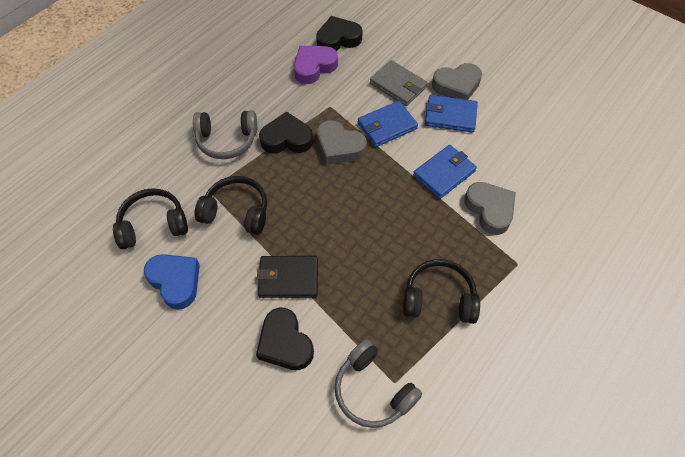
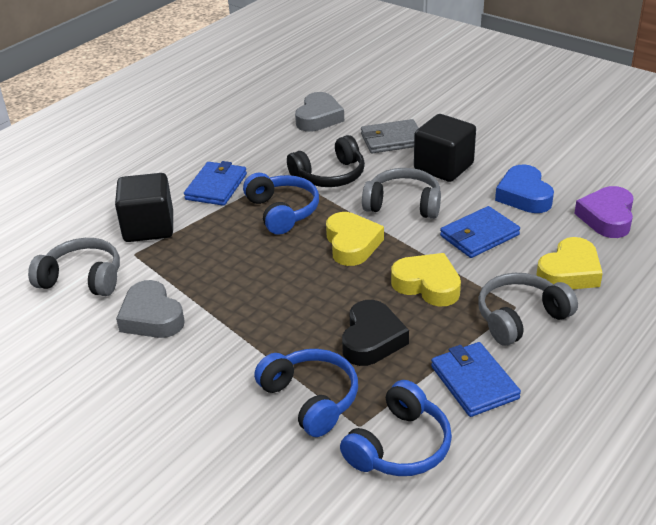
black cube: none = 0 -> [115,173,173,242] [414,114,476,182] = 2
black headphones: [113,188,188,249] [195,176,267,235] [403,259,480,324] = 3 -> [287,135,365,187] = 1
black heart: [256,308,314,370] [259,112,313,154] [316,16,363,51] = 3 -> [342,300,409,366] = 1
black wallet: [257,256,318,298] = 1 -> none = 0
blue headphones: none = 0 -> [243,172,319,235] [254,349,358,437] [340,380,452,476] = 3
grey headphones: [193,110,257,159] [335,339,422,428] = 2 -> [28,238,120,296] [362,168,441,219] [478,273,578,346] = 3
grey heart: [317,120,367,165] [432,63,482,100] [464,182,516,235] = 3 -> [116,280,185,338] [295,92,344,132] = 2
yellow heart: none = 0 -> [326,212,384,266] [391,253,461,307] [536,237,603,289] = 3

